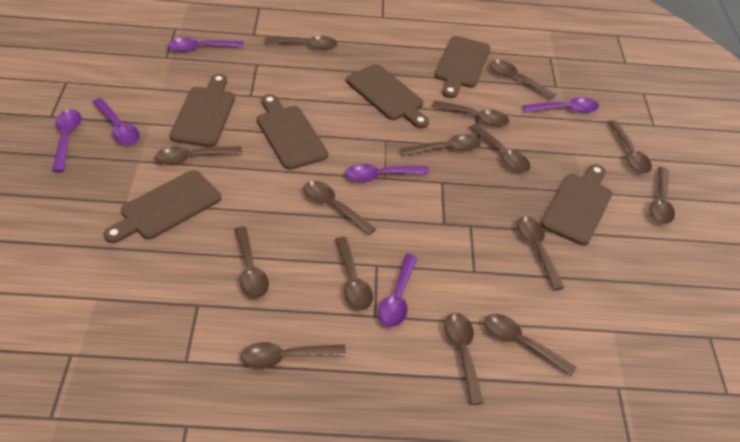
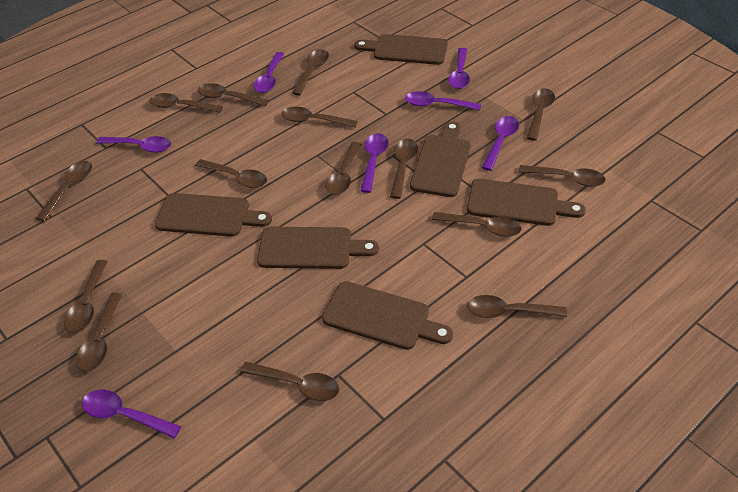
purple spoon: [52,109,81,172] [92,98,140,145] [168,38,244,52] [346,164,429,182] [378,254,417,327] [523,97,599,113] = 6 -> [82,390,181,438] [96,136,171,153] [254,52,284,93] [360,133,389,193] [405,91,481,110] [448,48,470,89] [482,116,519,171] = 7

